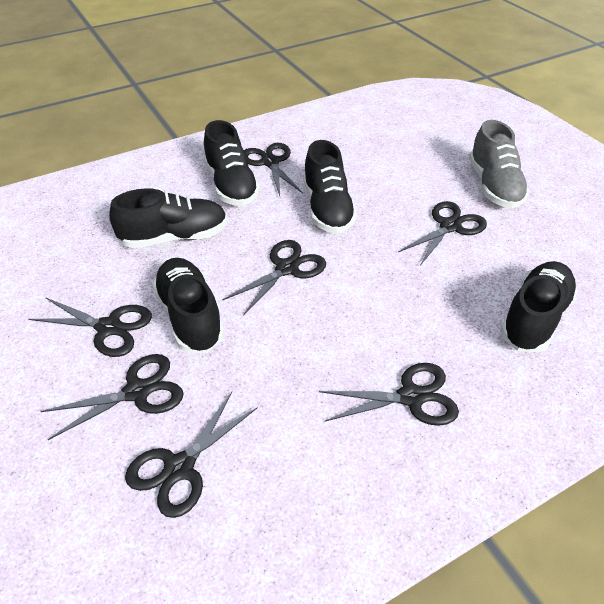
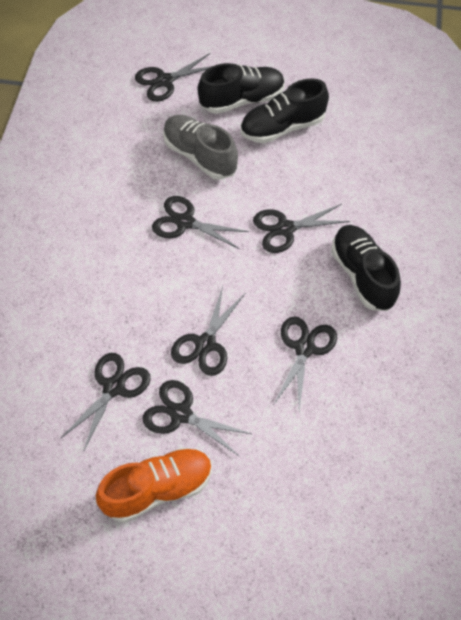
black shoe: [109,188,228,248] [152,258,224,353] [204,120,260,206] [303,140,357,234] [500,261,578,353] = 5 -> [198,63,285,114] [241,79,329,143] [331,225,401,311] = 3
orange shoe: none = 0 -> [96,447,212,523] = 1

